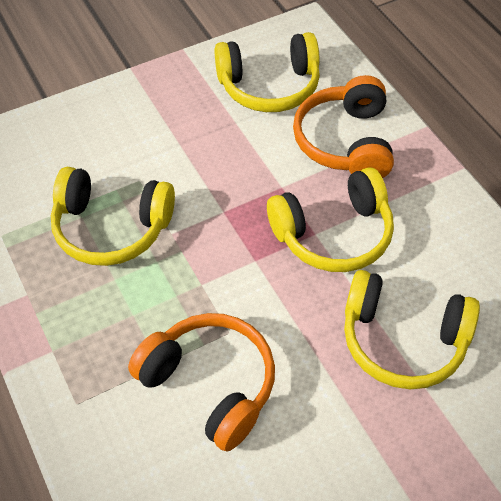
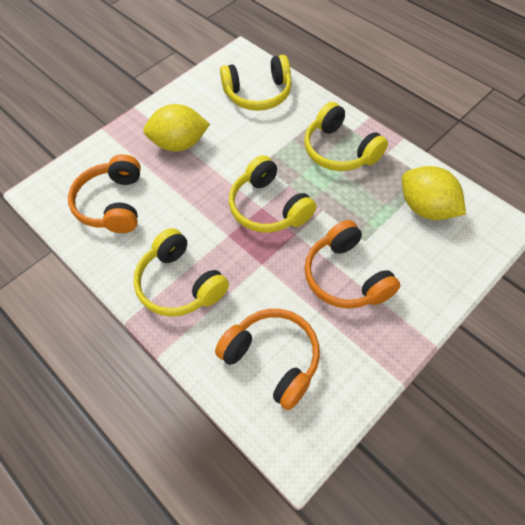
orange headphones: [128,313,275,452] [293,75,394,178] = 2 -> [68,154,141,233] [215,309,320,410] [304,220,400,309] = 3
yellow lemon: none = 0 -> [143,104,210,152] [402,166,466,220] = 2

